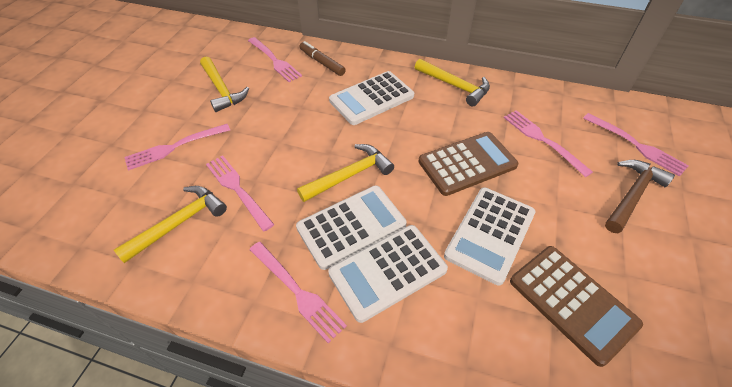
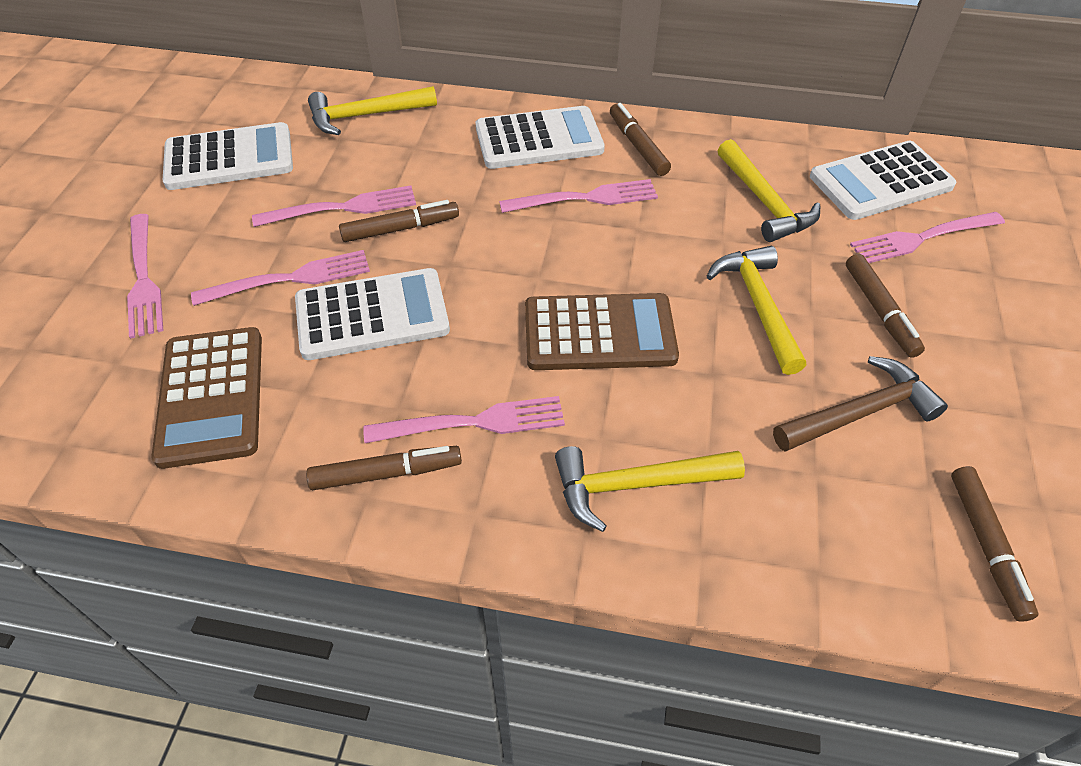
brown marker: [299,41,346,76] = 1 -> [306,446,462,490] [339,200,459,242] [610,103,671,176] [846,254,925,358] [951,466,1038,621] = 5

